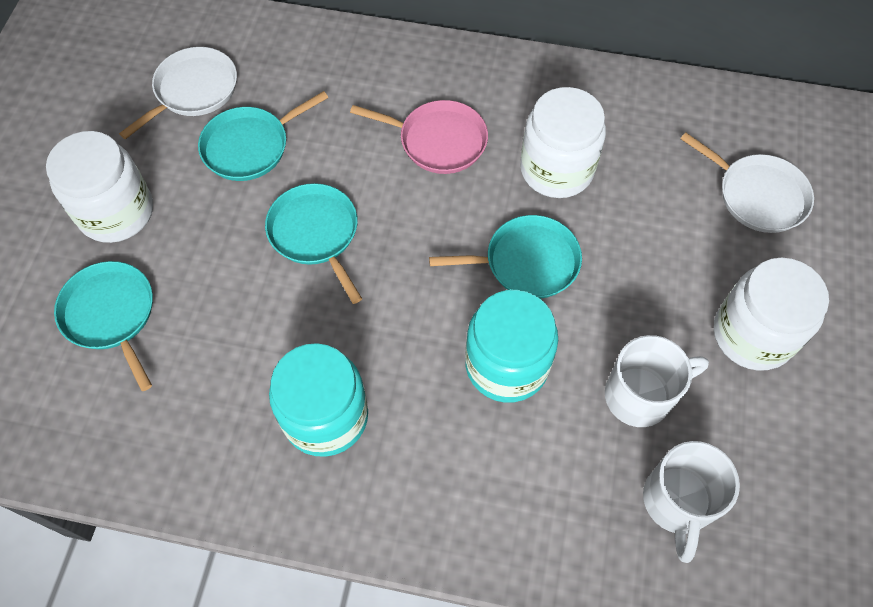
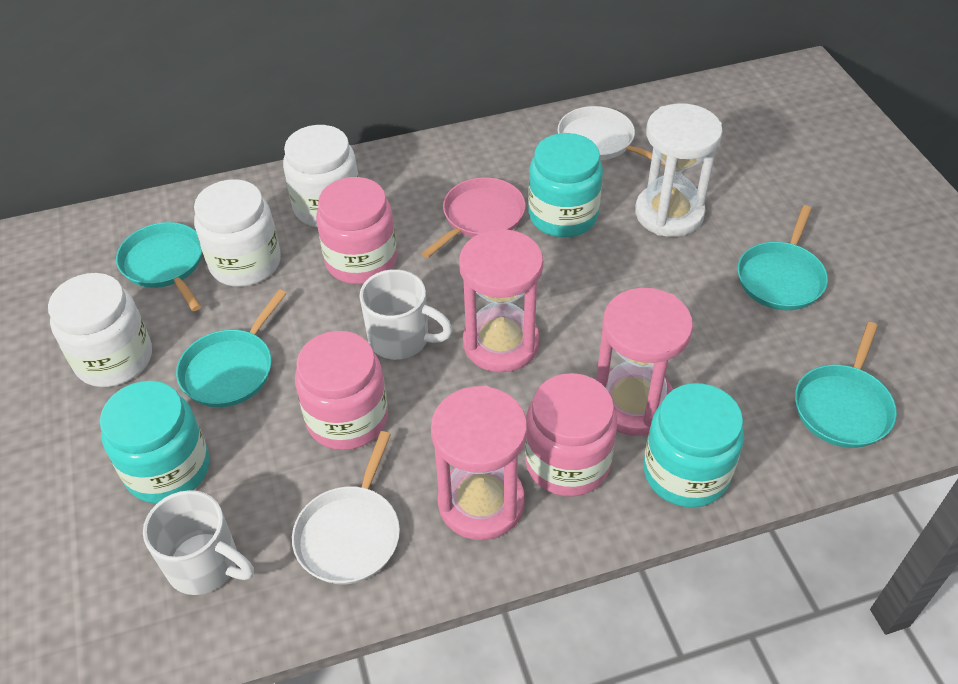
pink hourglass: none = 0 -> [431,386,527,540] [459,228,543,373] [596,288,693,436] = 3
pink jar: none = 0 -> [295,331,388,450] [316,177,397,284] [525,373,617,497] = 3
turquoise jar: [269,343,368,457] [465,290,558,403] = 2 -> [100,381,210,504] [528,133,603,237] [643,383,744,508] = 3
white hourglass: none = 0 -> [635,103,723,237] = 1

